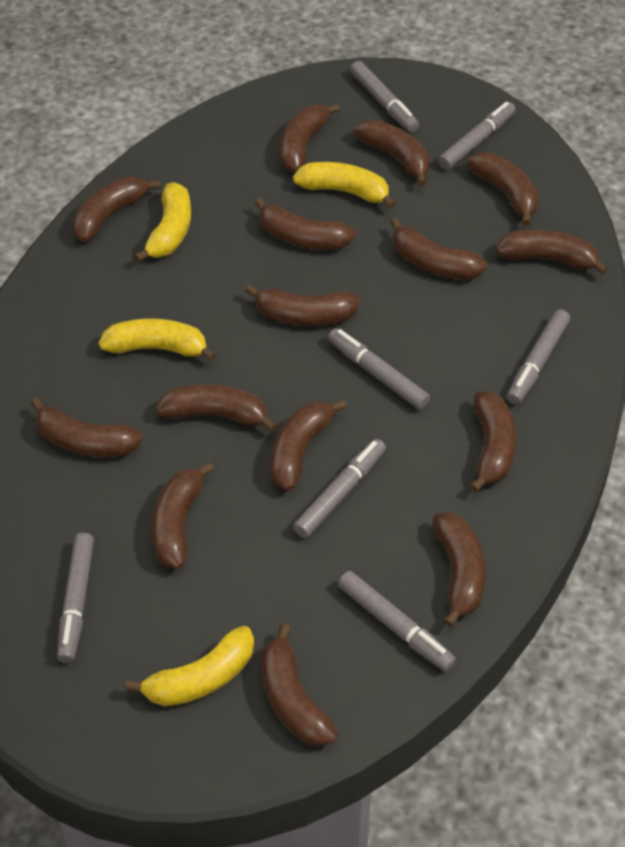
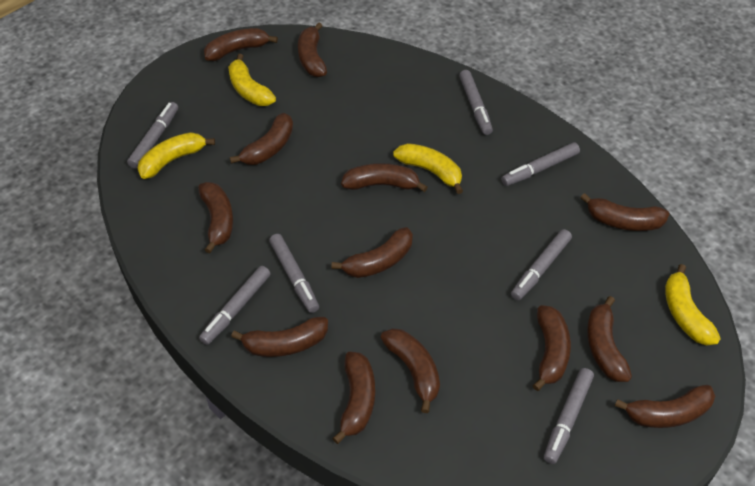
brown banana: [31,398,143,457] [72,176,161,242] [151,462,214,569] [156,384,277,432] [245,284,360,326] [254,198,356,250] [261,624,338,746] [270,399,347,491] [280,103,340,172] [354,119,430,186] [390,218,487,280] [433,512,485,628] [467,152,539,226] [470,391,516,493] [495,230,608,275] = 15 -> [198,182,233,253] [204,28,278,61] [230,113,293,165] [231,317,328,357] [298,22,327,77] [331,227,413,278] [332,352,375,444] [341,163,428,192] [381,328,440,413] [533,305,571,391] [580,193,669,231] [587,296,632,382] [615,385,715,428] = 13

